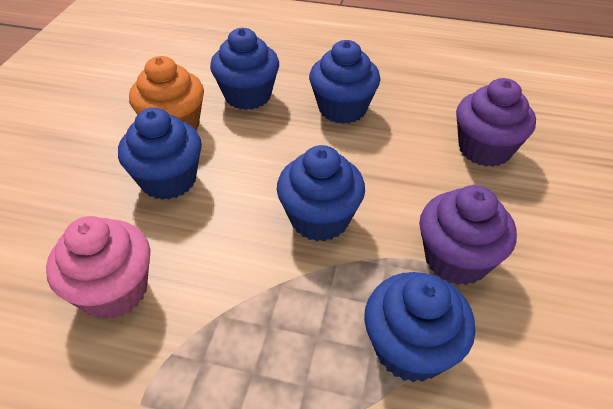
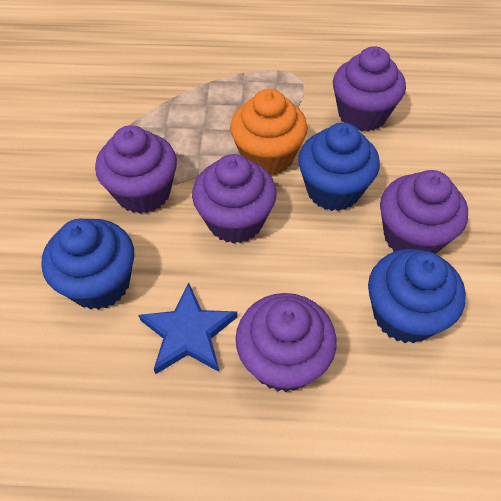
blue cupcake: [118,108,202,200] [210,28,279,110] [277,145,365,241] [309,40,380,124] [364,272,475,382] = 5 -> [41,219,135,310] [298,122,380,211] [368,249,466,343] = 3
blue star: none = 0 -> [138,283,238,374] = 1
pink cupcake: [46,216,150,319] = 1 -> none = 0
purple cupcake: [419,185,517,285] [456,78,536,167] = 2 -> [95,125,177,214] [192,154,277,244] [235,293,337,392] [333,46,406,132] [380,170,468,254] = 5

